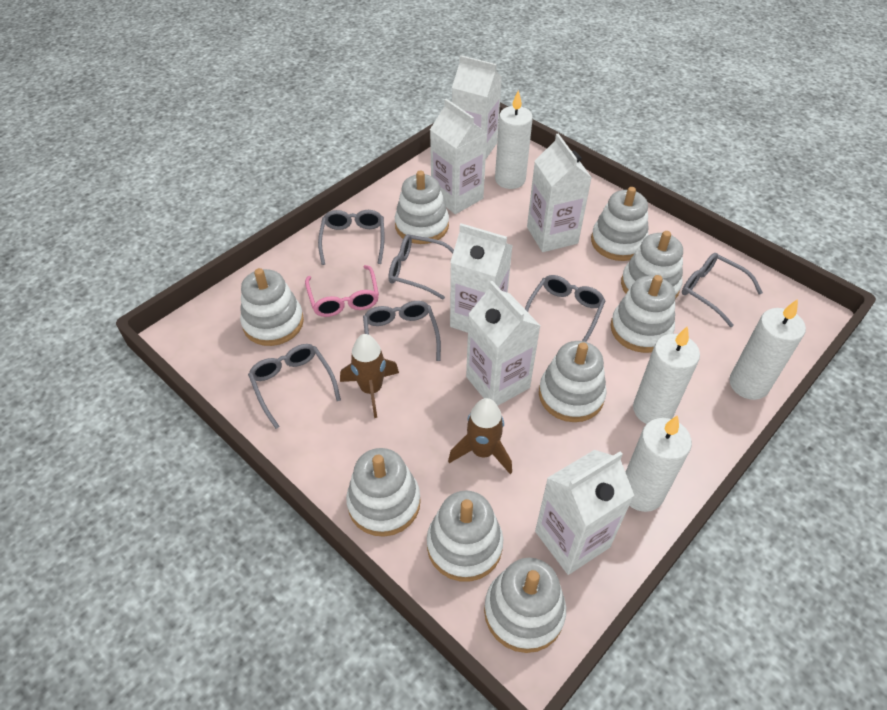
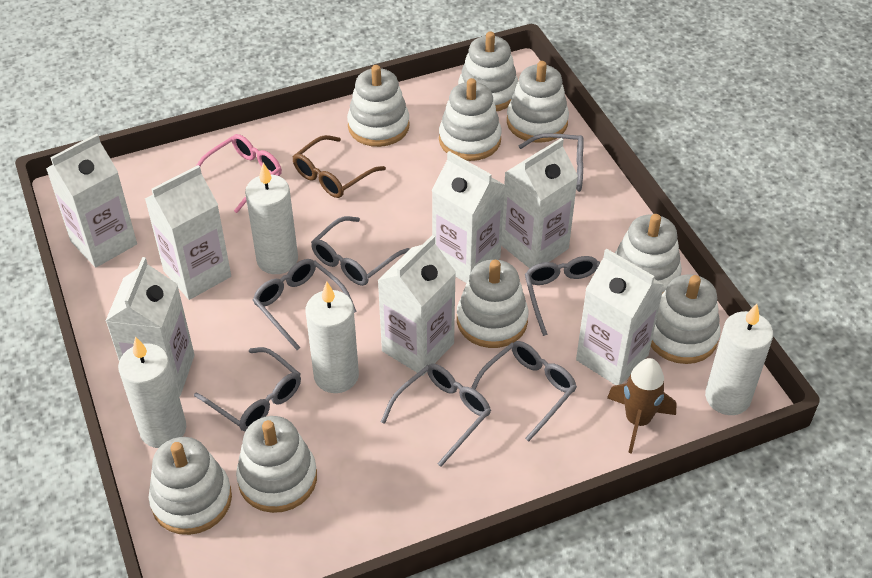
brown glasses: none = 0 -> [292,135,386,198] = 1
brown rocket: [340,334,399,418] [448,398,512,474] = 2 -> [607,358,677,454] = 1
grey glasses: [248,344,341,429] [318,210,385,265] [363,301,441,361] [388,234,454,300] [525,275,606,342] [682,253,763,327] = 6 -> [194,347,301,431] [253,259,357,350] [311,216,410,286] [381,364,491,467] [471,341,577,442] [519,133,584,192] [525,256,600,336] = 7
white carton: [430,99,487,214] [450,223,513,333] [452,55,502,158] [466,281,540,406] [527,133,592,252] [535,450,634,575] = 6 -> [46,134,137,268] [106,257,195,397] [145,165,231,300] [377,235,456,376] [432,151,505,283] [501,138,578,268] [576,248,664,385] = 7

